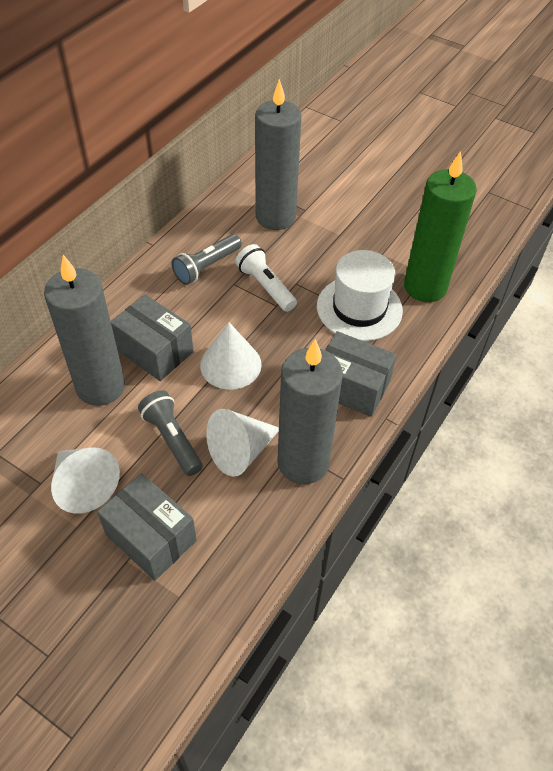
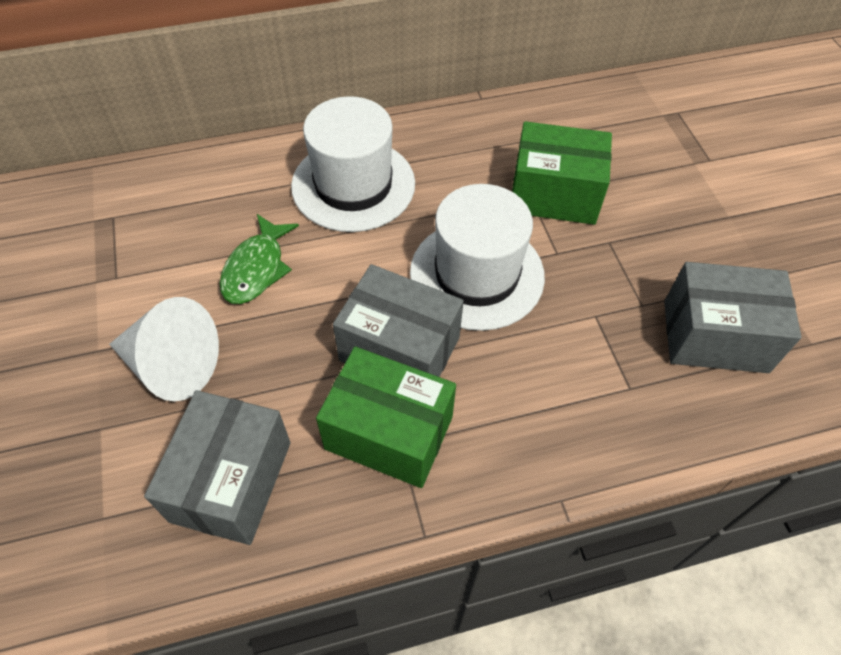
green box: none = 0 -> [316,347,456,488] [512,121,612,225] = 2
green candle: [404,151,477,302] = 1 -> none = 0
green fish: none = 0 -> [220,214,299,304] = 1
grey candle: [44,255,125,406] [255,79,302,230] [277,339,343,484] = 3 -> none = 0
grey flashlight: [138,390,203,476] [171,234,242,285] = 2 -> none = 0
white cone: [51,447,120,514] [200,322,262,390] [206,409,279,477] = 3 -> [109,297,219,401] = 1
white flashlight: [235,244,297,312] = 1 -> none = 0
white hat: [317,250,403,341] = 1 -> [291,96,415,232] [410,184,545,331] = 2

